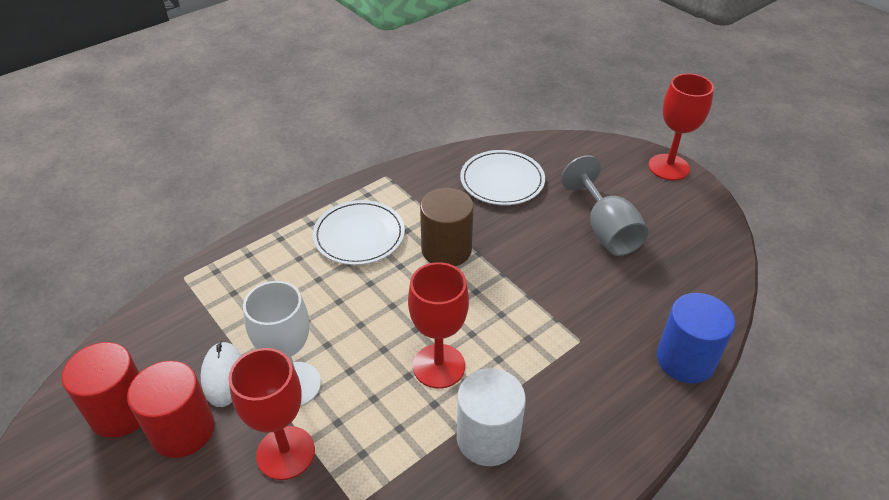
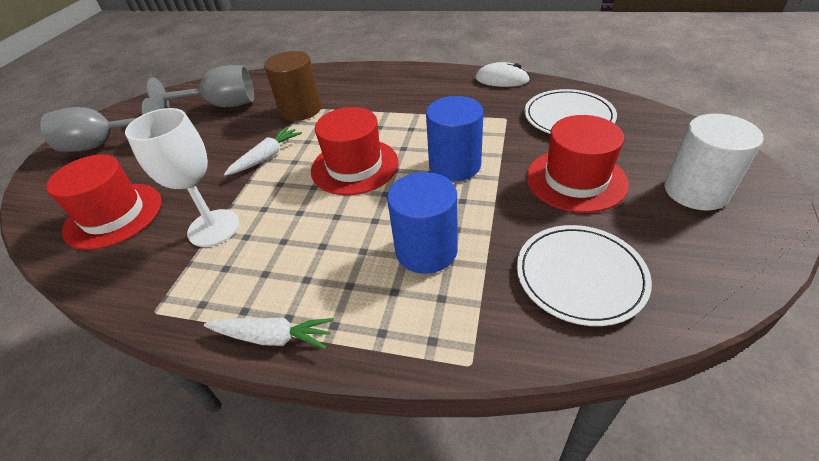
blue cylinder: [657,293,735,383] = 1 -> [387,172,458,274] [426,96,483,181] = 2
grey goblet: [561,155,649,256] = 1 -> [40,98,160,152] [147,65,254,109] = 2
red cylinder: [61,342,140,438] [127,361,215,458] = 2 -> none = 0
red goblet: [228,348,315,480] [408,262,469,389] [648,73,714,181] = 3 -> none = 0
red hat: none = 0 -> [46,155,162,250] [311,107,399,195] [526,115,629,213] = 3
white carrot: none = 0 -> [204,317,334,349] [224,126,302,176] = 2

